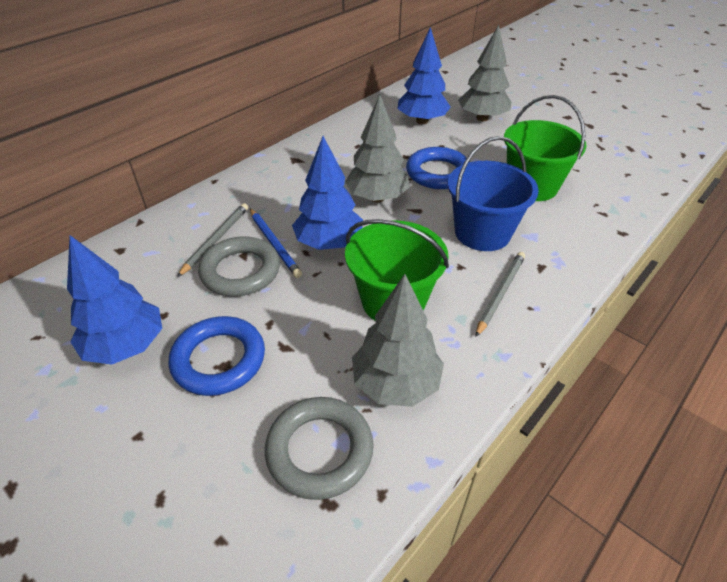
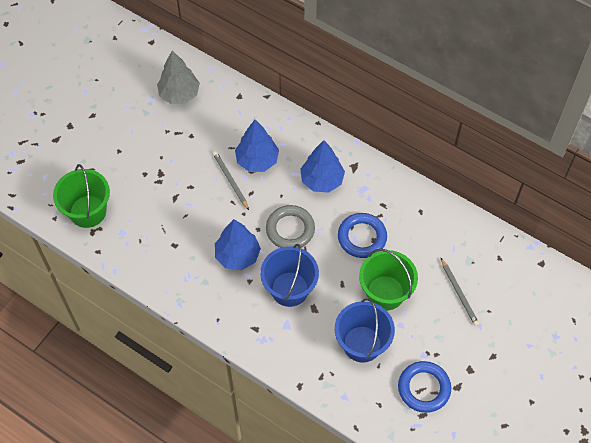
blue bucket: [448,136,539,251] = 1 -> [260,244,319,307] [335,298,395,363] = 2
blue pencil: [250,209,302,278] = 1 -> none = 0
grey ring: [198,236,280,297] [265,397,374,500] = 2 -> [266,205,315,248] = 1
grey tree: [345,95,410,202] [352,274,444,407] [458,25,511,121] = 3 -> [157,50,200,104] = 1

